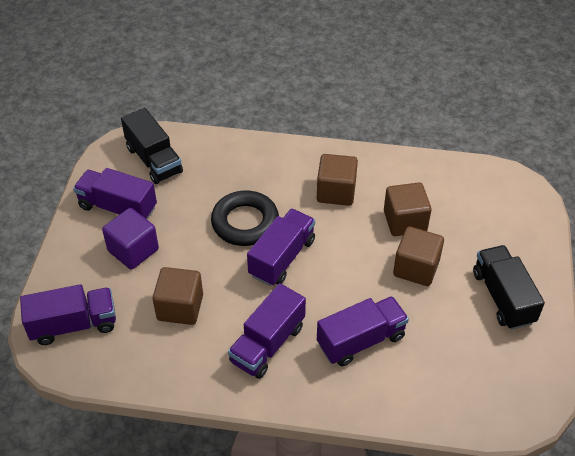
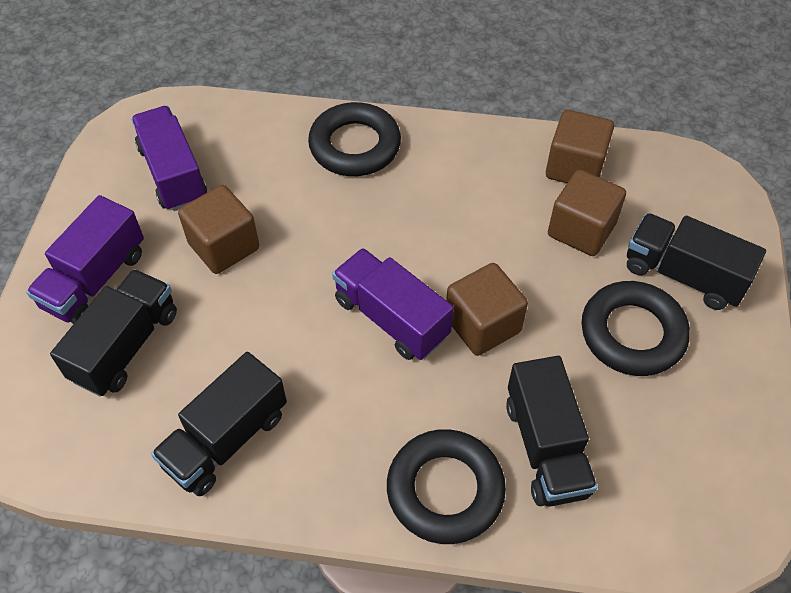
black ring: [211,190,279,246] = 1 -> [308,102,401,176] [387,429,506,544] [581,281,690,376] = 3
black truck: [121,108,183,184] [473,245,545,330] = 2 -> [50,269,177,396] [151,352,287,496] [506,356,597,507] [627,213,766,310] = 4
purple cube: [102,208,159,269] = 1 -> none = 0
purple truck: [20,284,116,345] [73,168,157,220] [228,283,306,379] [247,208,315,286] [317,296,409,366] = 5 -> [26,195,144,324] [131,106,207,211] [332,248,454,360] = 3

